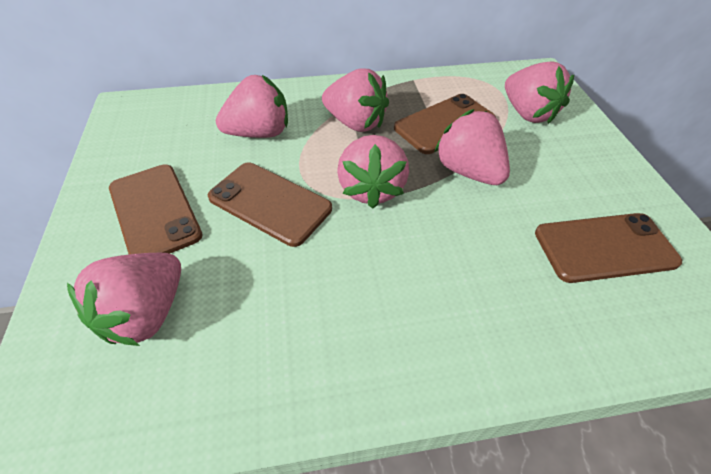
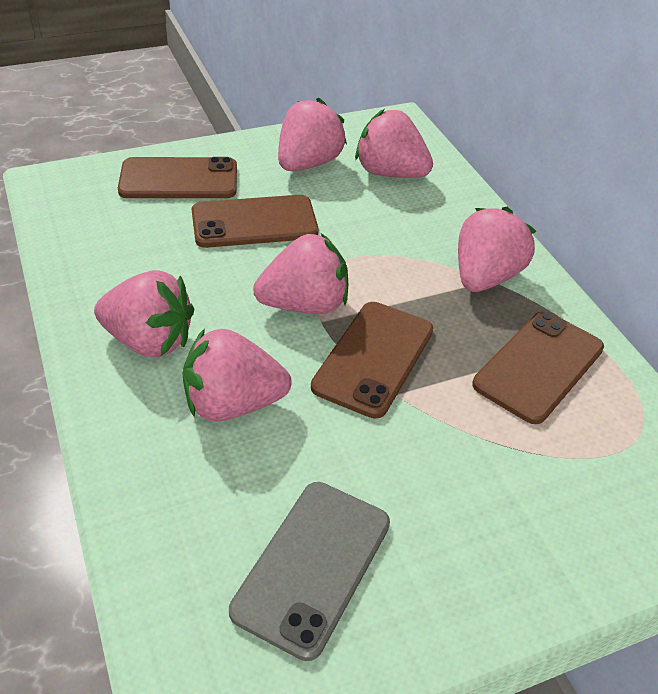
grey phone: none = 0 -> [229,482,390,661] = 1

